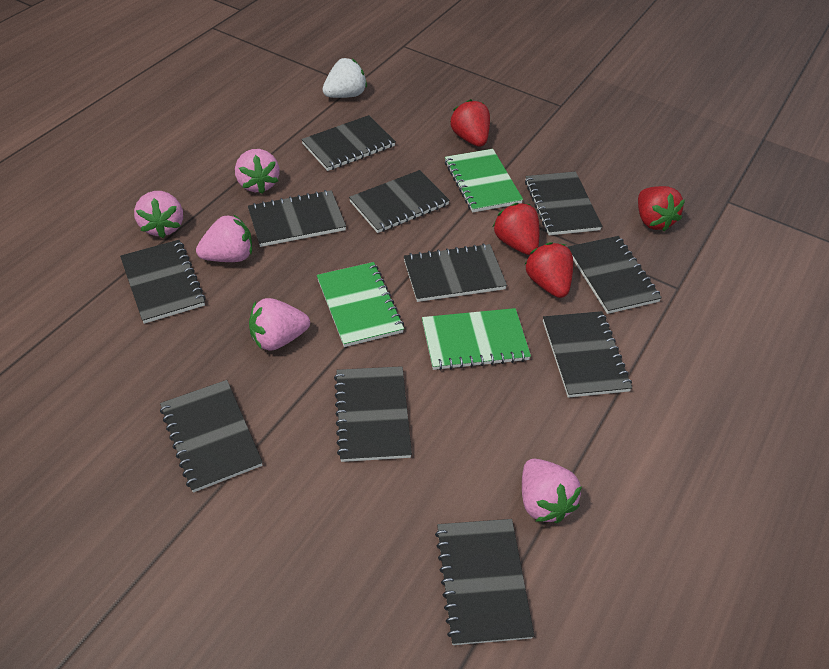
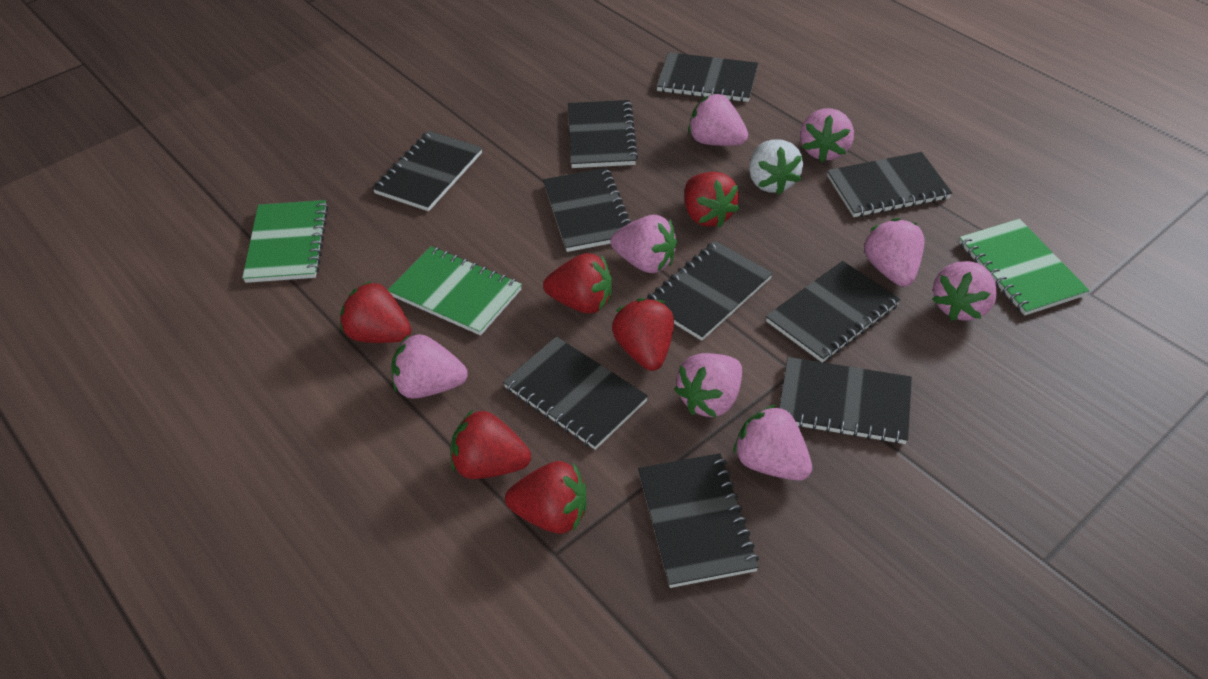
black notebook: [120,240,206,324] [160,380,263,493] [248,190,346,247] [301,115,396,171] [334,366,412,462] [349,170,450,233] [404,243,507,302] [435,519,534,645] [525,171,602,235] [543,311,632,398] [568,236,662,314] = 11 -> [372,131,482,211] [503,336,648,450] [543,168,631,252] [568,100,638,168] [638,453,759,588] [646,241,773,341] [656,52,758,102] [766,261,900,362] [779,357,912,444] [827,152,952,217] = 10
pink strawberry: [134,191,183,238] [196,214,252,262] [235,149,279,194] [249,298,310,351] [522,459,582,523] = 5 -> [391,334,468,399] [610,215,677,273] [674,353,742,417] [688,94,748,146] [733,404,812,481] [800,108,854,162] [864,218,925,287] [932,261,997,321] = 8
red strawberry: [450,99,490,147] [493,203,539,255] [525,242,573,298] [638,186,685,231] = 4 -> [340,281,411,343] [451,410,531,479] [505,461,586,534] [543,253,612,313] [612,298,674,371] [684,172,739,227] = 6

